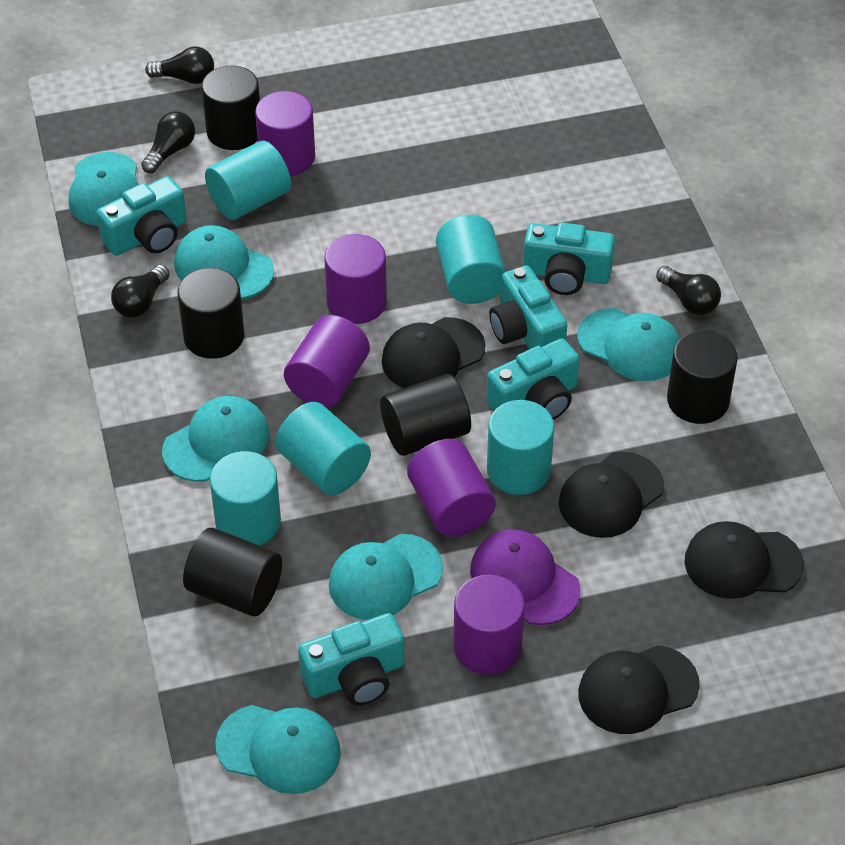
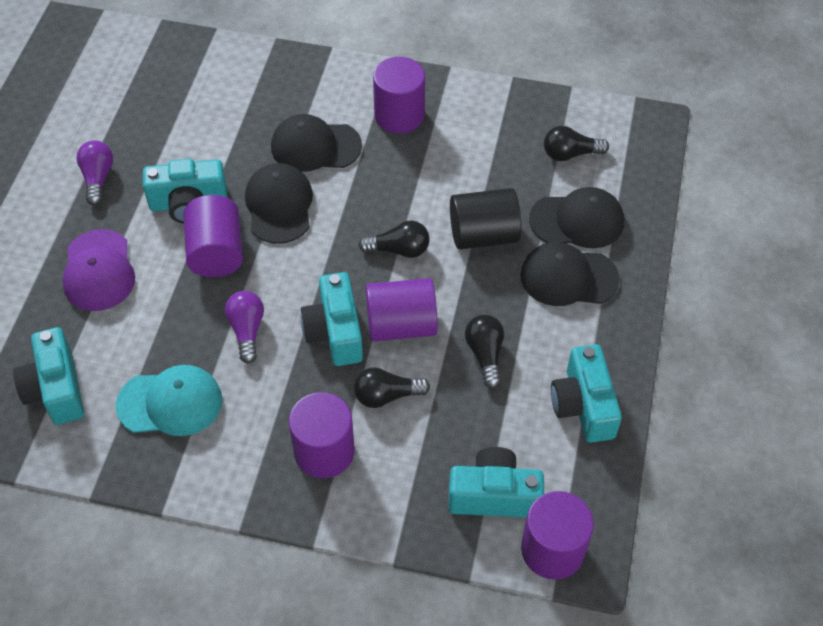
black cylinder: [177,268,244,359] [183,528,282,616] [202,66,260,150] [380,374,471,456] [667,331,738,424] = 5 -> [450,188,522,250] = 1
purple light bulb: none = 0 -> [76,140,113,205] [225,291,264,363] = 2
turquoise cap: [68,152,139,226] [162,396,269,482] [174,225,274,299] [215,705,341,794] [329,534,443,620] [577,308,680,381] = 6 -> [116,365,222,436] = 1
turquoise cylinder: [205,141,291,220] [210,451,281,545] [275,402,371,495] [436,215,506,304] [487,400,554,495] = 5 -> none = 0

